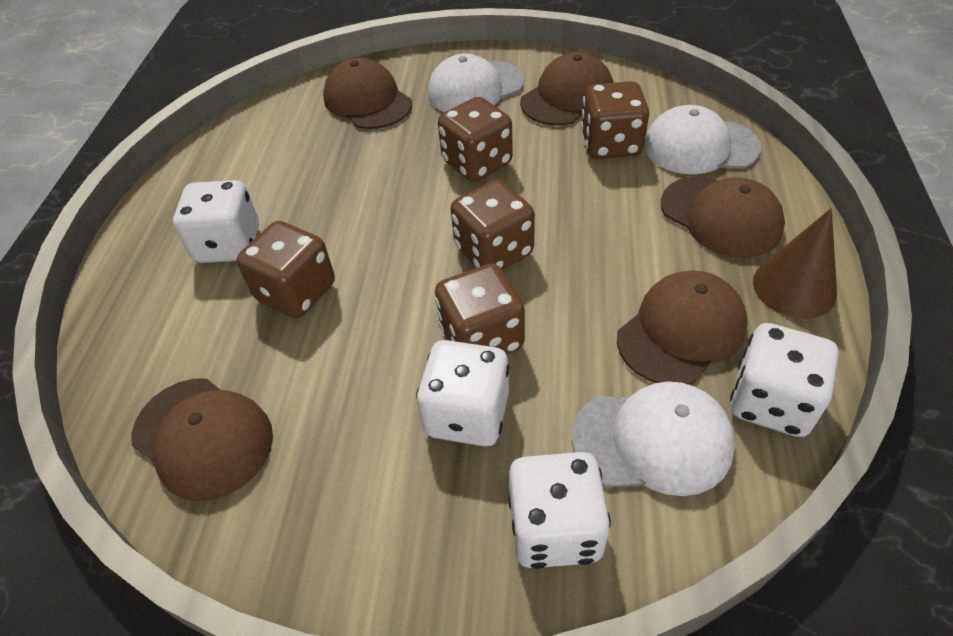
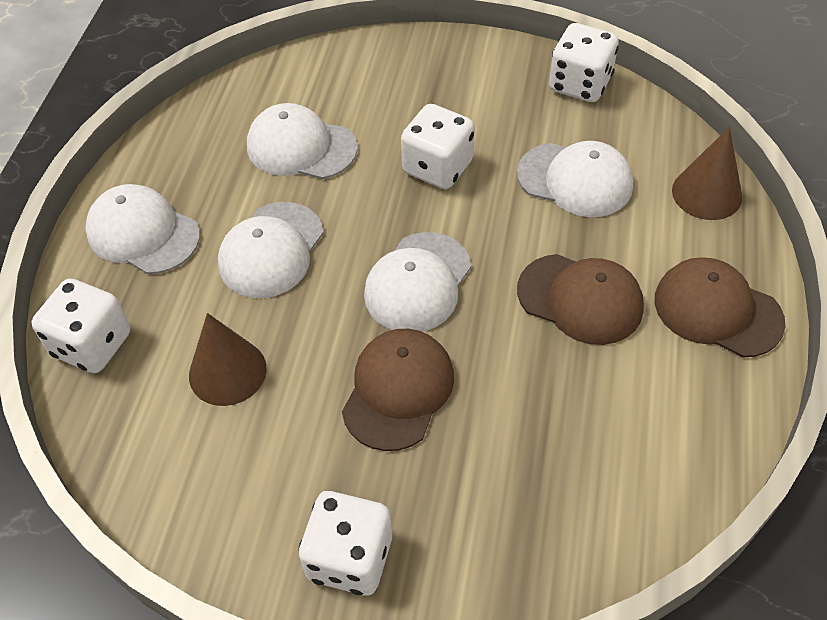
brown cap: [132,378,273,501] [323,58,412,129] [520,52,613,125] [617,270,748,385] [661,176,785,258] = 5 -> [342,329,454,451] [517,254,644,345] [655,257,786,358] = 3
brown cone: [753,208,837,319] = 1 -> [189,313,267,406] [672,127,742,220] = 2
brown dice: [237,221,335,318] [435,263,525,354] [438,97,513,181] [451,180,535,269] [581,81,649,159] = 5 -> none = 0
white cap: [428,54,524,112] [572,381,735,496] [644,105,761,174] = 3 -> [85,184,200,274] [218,202,324,298] [247,103,357,179] [364,232,471,332] [517,141,633,217] = 5

